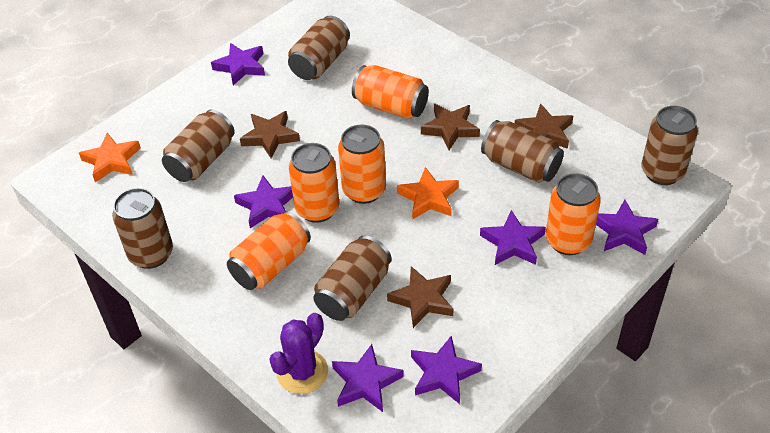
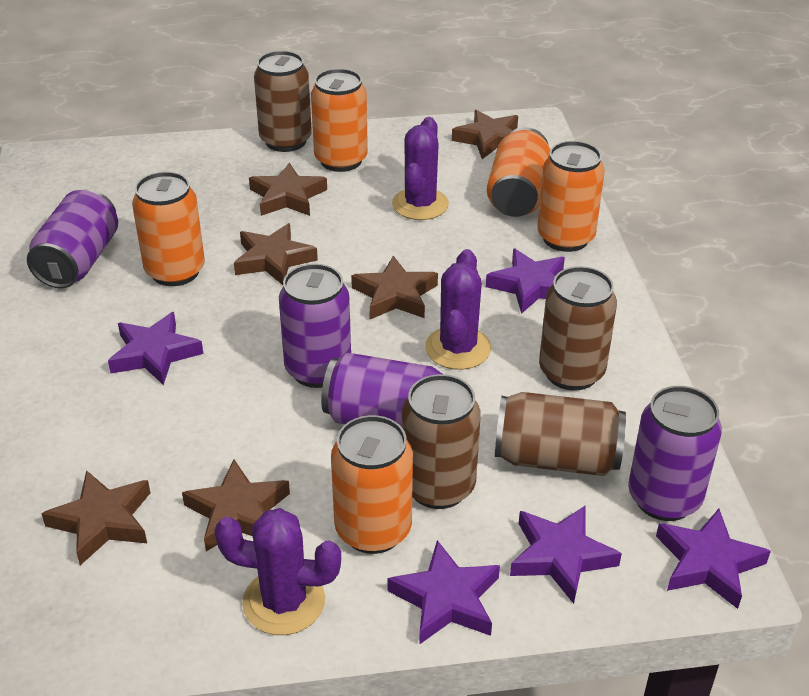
brown can: [112,188,173,269] [162,110,235,182] [288,16,350,80] [313,235,392,321] [481,120,564,183] [641,106,698,185] = 6 -> [254,51,312,152] [402,374,481,509] [495,392,626,476] [539,266,617,391] = 4
brown star: [240,111,300,158] [387,266,453,328] [421,104,480,150] [515,103,573,149] = 4 -> [41,470,151,565] [182,460,290,551] [234,223,318,285] [249,163,327,216] [351,256,438,319] [452,110,518,159] = 6
orange star: [79,133,141,182] [397,167,459,220] = 2 -> none = 0
purple cactus: [269,313,328,394] = 1 -> [214,508,341,635] [392,117,449,220] [425,249,491,370] = 3
purple can: none = 0 -> [27,189,118,289] [279,264,351,388] [321,353,442,427] [628,386,722,521] = 4
purple star: [211,43,265,85] [234,176,293,228] [332,344,404,412] [411,336,482,404] [480,210,546,265] [596,200,658,255] = 6 -> [108,312,203,385] [388,540,500,645] [486,248,565,314] [510,505,622,604] [656,509,771,609] = 5

